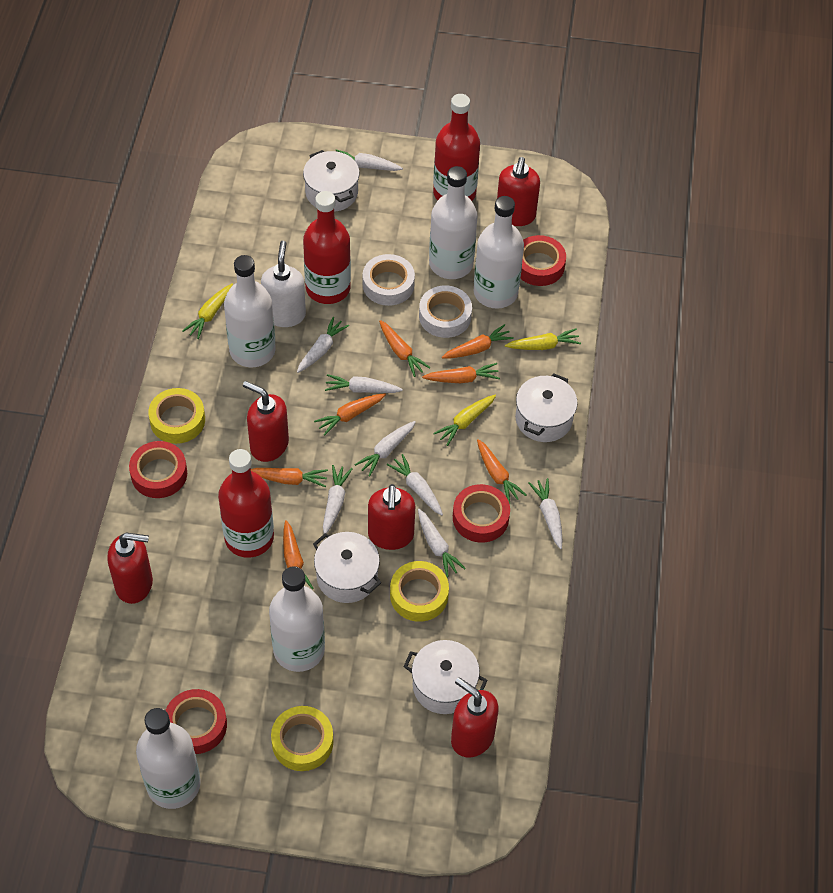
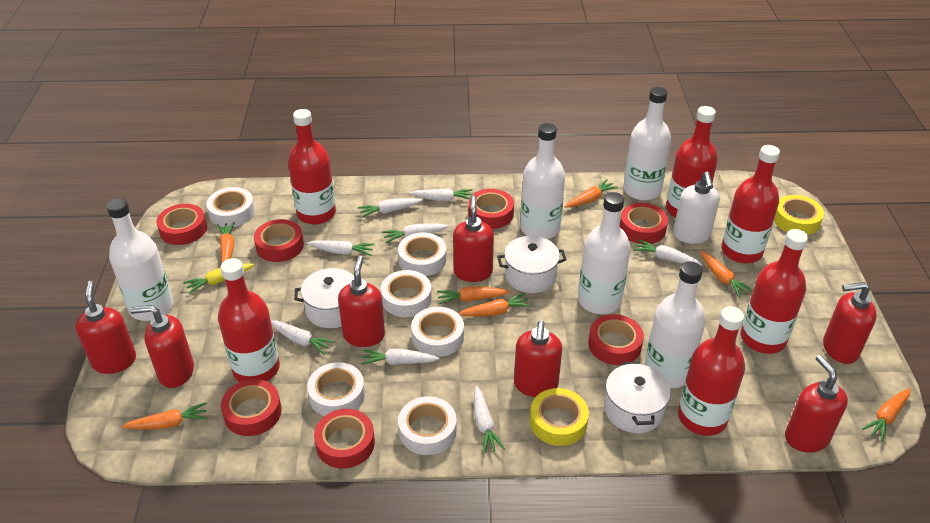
red bottle: [218,449,274,558] [303,191,351,304] [433,94,480,201] = 3 -> [218,258,280,382] [288,109,336,225] [666,106,718,218] [678,306,745,436] [721,145,780,263] [740,229,808,354] = 6
red soap dispenser: [107,533,153,604] [243,381,289,462] [368,484,415,550] [451,677,499,758] [497,157,540,226] = 5 -> [75,281,136,374] [130,305,194,388] [338,255,385,347] [453,195,494,282] [514,321,562,397] [785,355,848,453] [823,282,877,364] = 7
red tape: [129,441,187,498] [165,689,227,754] [453,484,510,542] [520,235,566,286] = 4 -> [156,204,207,245] [221,379,282,436] [254,219,304,262] [314,409,375,469] [468,189,514,229] [588,314,644,365] [620,203,668,244] = 7
white pot: [303,150,360,212] [313,532,381,603] [403,640,487,714] [515,373,578,442] = 4 -> [294,268,355,328] [497,236,567,293] [604,361,671,433] = 3
white tape: [363,254,415,306] [419,286,472,338] = 2 -> [206,187,255,227] [307,362,365,416] [381,270,432,317] [398,232,447,276] [398,396,457,455] [411,307,464,357] = 6
yellow carrot: [182,283,233,339] [433,395,496,446] [505,328,581,350] = 3 -> [183,264,254,294] = 1
yellow tape: [148,388,205,444] [271,706,333,771] [390,561,449,622] = 3 -> [530,388,589,446] [774,195,824,235] = 2

